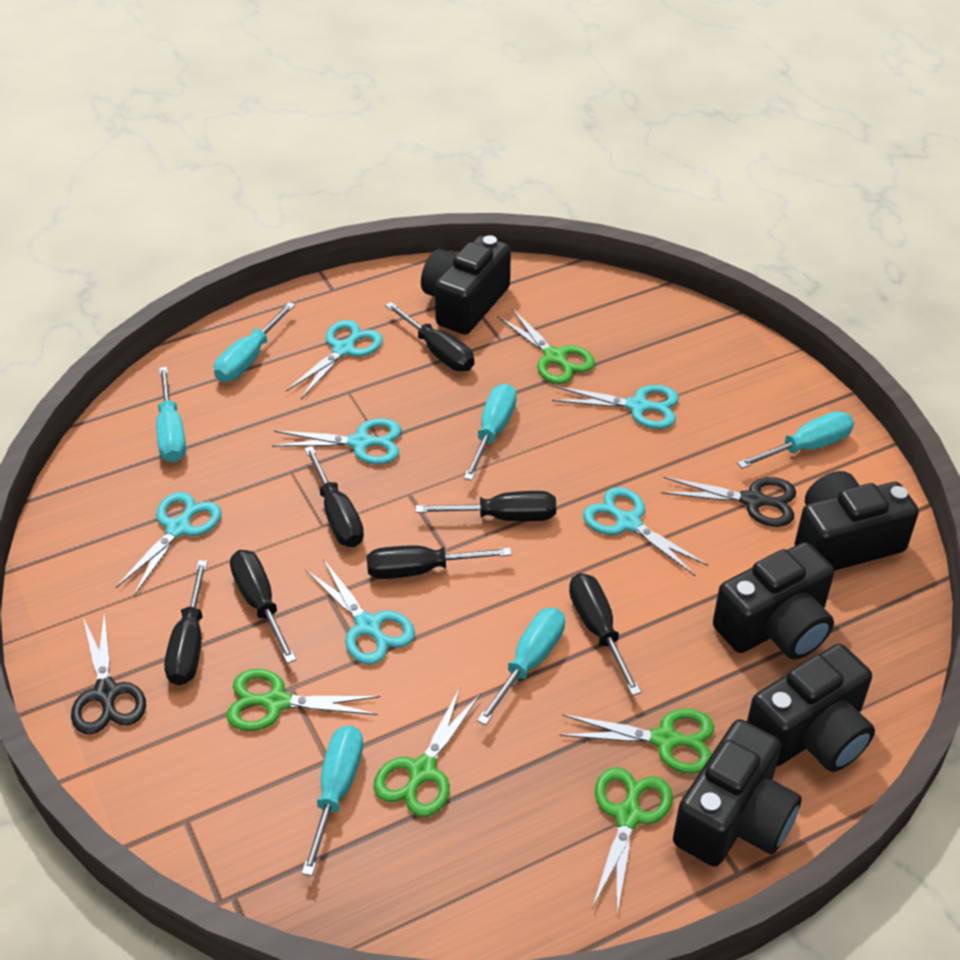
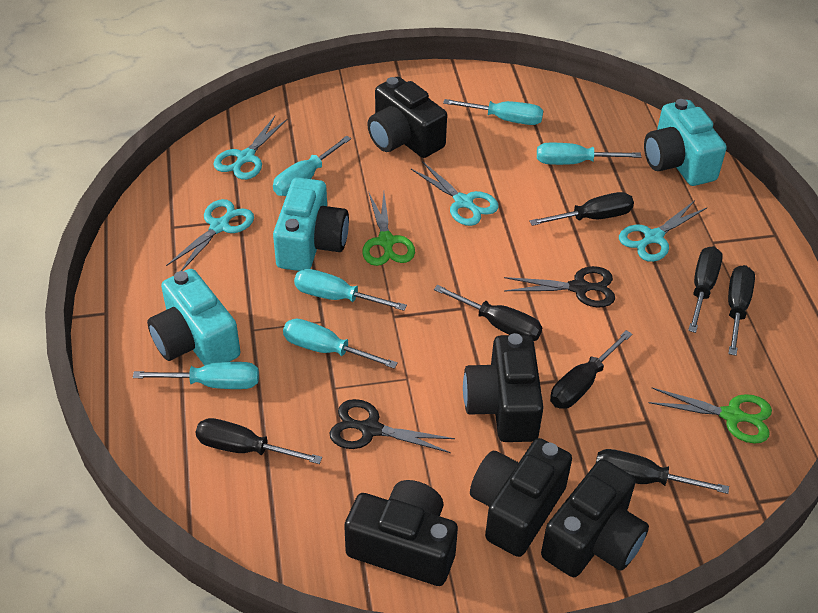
green scissors: [226,669,380,731] [373,688,481,817] [498,309,595,384] [559,709,714,774] [592,767,673,913] = 5 -> [362,193,415,266] [649,388,772,444] = 2
turquoise camera: none = 0 -> [147,269,240,366] [273,178,349,271] [644,99,727,186] = 3
turquoise scissors: [115,492,222,596] [272,418,401,464] [286,320,383,399] [305,559,415,665] [552,385,679,429] [583,487,708,576] = 6 -> [166,199,254,271] [214,116,288,180] [411,161,499,226] [619,200,707,262] = 4

